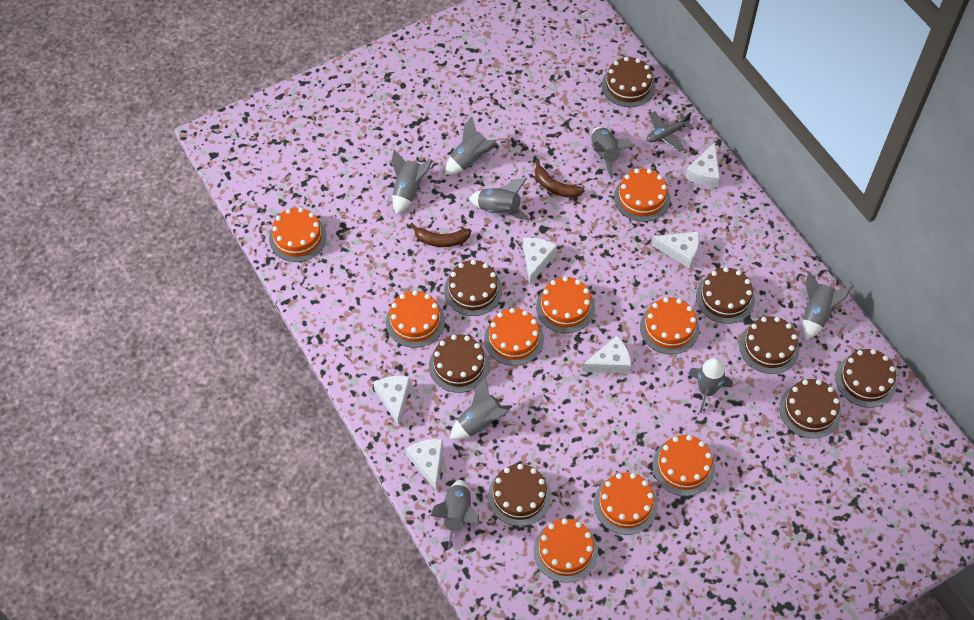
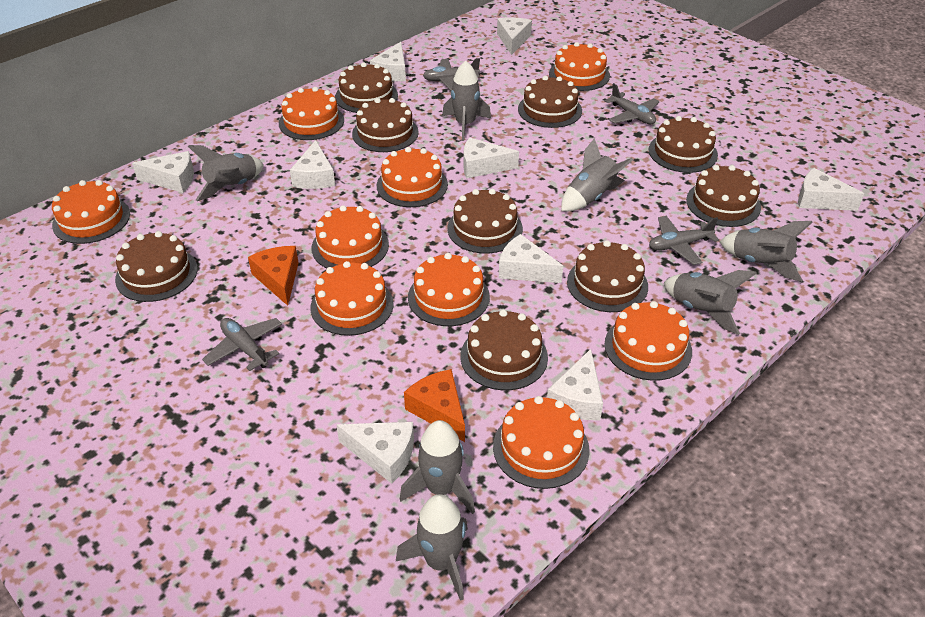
brown banana: [409,223,471,247] [535,159,585,198] = 2 -> none = 0
brown cake: [429,335,489,393] [444,260,502,316] [488,464,551,526] [602,57,655,107] [696,267,755,324] [739,316,799,374] [779,379,841,438] [836,349,897,408] = 8 -> [115,231,198,302] [335,62,398,113] [352,98,419,152] [447,189,523,254] [461,310,548,390] [518,76,582,128] [567,240,648,312] [649,116,718,173] [686,165,761,227] = 9
grey plane: [647,111,694,152] = 1 -> [202,318,282,371] [423,58,480,91] [604,83,660,124] [649,216,719,265] = 4
grey rocket: [392,149,433,215] [430,480,479,548] [445,116,497,175] [450,377,512,440] [469,178,529,220] [591,127,635,179] [688,358,733,413] [803,271,852,340] = 8 -> [188,145,264,201] [396,494,468,601] [400,420,475,514] [442,61,491,140] [561,138,633,211] [664,270,757,335] [720,221,813,282] = 7
orange cheese: none = 0 -> [248,246,298,306] [404,369,465,442] = 2
white cheese: [373,376,411,426] [406,439,443,492] [523,237,557,284] [582,336,631,373] [652,232,699,269] [685,142,720,187] = 6 -> [132,151,194,193] [290,140,335,189] [336,422,414,484] [370,42,406,81] [464,138,519,178] [497,17,532,55] [499,234,563,283] [547,349,603,420] [798,168,864,211] = 9

